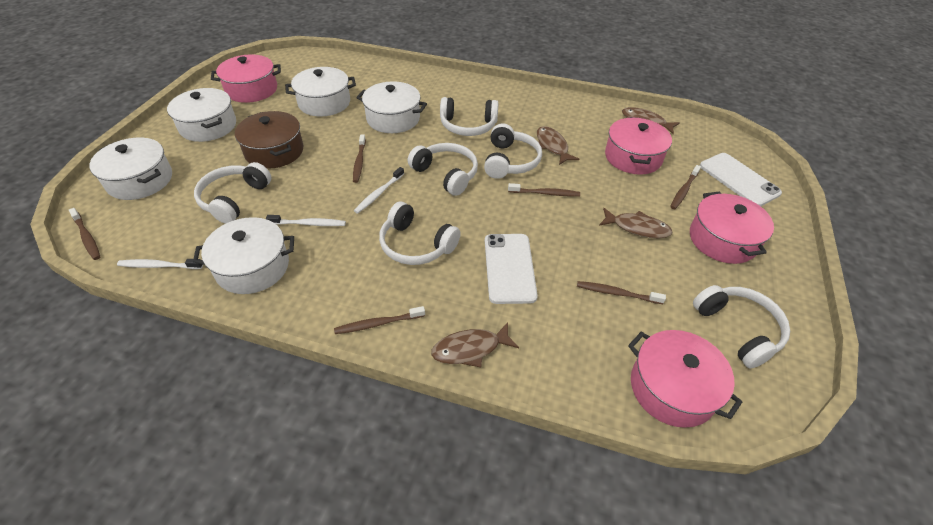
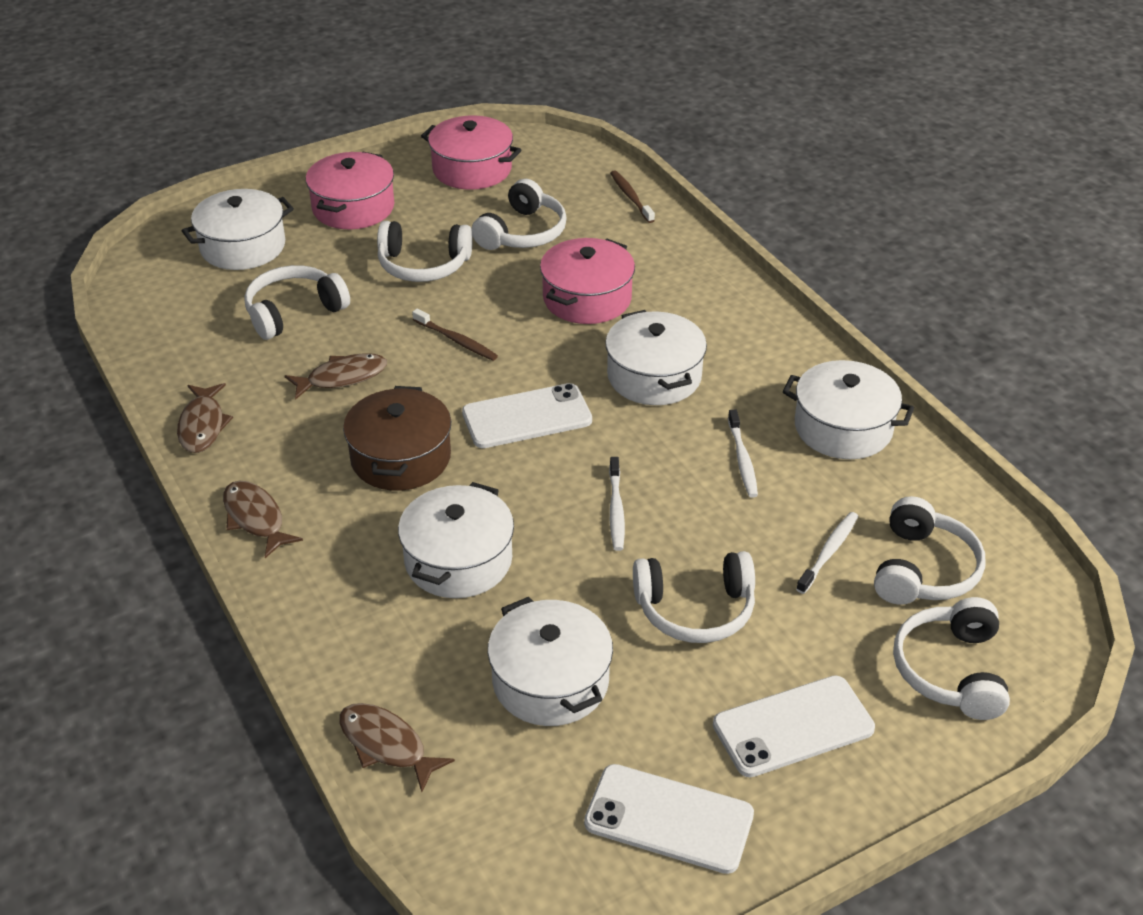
brown toothbrush: [69,208,100,260] [334,306,425,334] [353,135,366,183] [508,183,580,196] [577,281,666,304] [670,165,701,209] = 6 -> [412,309,498,361] [610,170,655,223] = 2
pink pot: [211,54,281,103] [605,117,672,175] [628,330,743,428] [690,191,774,264] = 4 -> [306,151,394,229] [421,116,521,190] [540,238,635,324] = 3
white phone: [485,234,538,304] [700,153,782,206] = 2 -> [462,383,592,448] [584,764,754,874] [713,676,875,777] = 3

